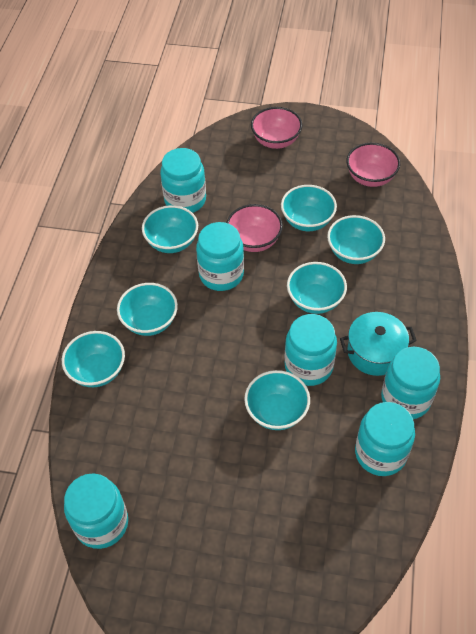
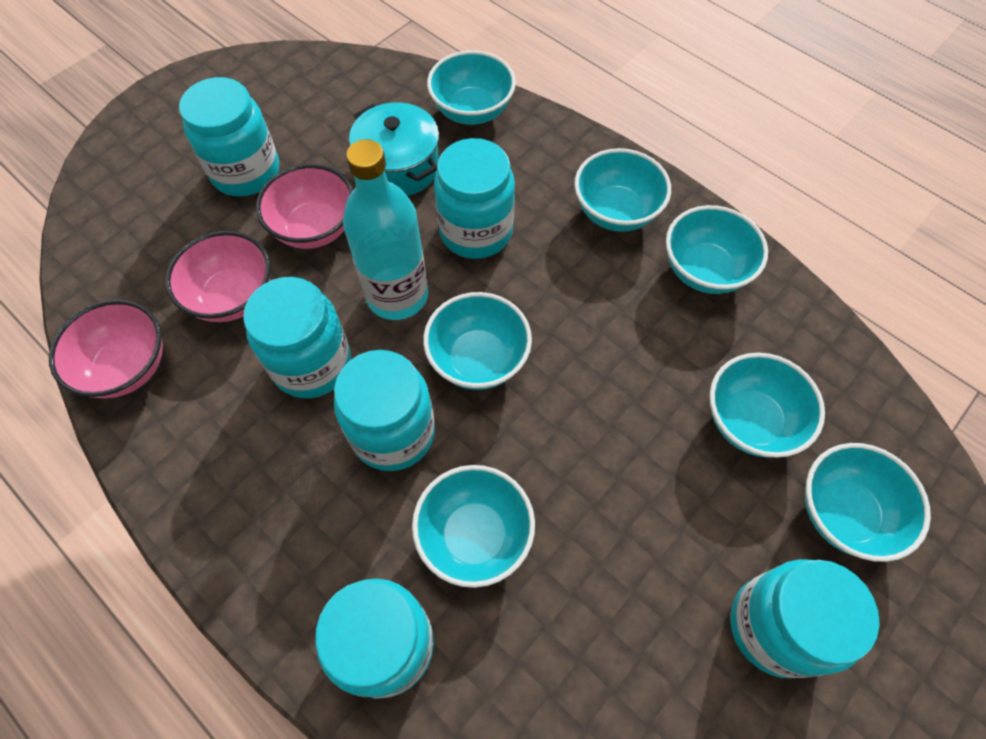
turquoise bottle: none = 0 -> [343,139,428,320] = 1

